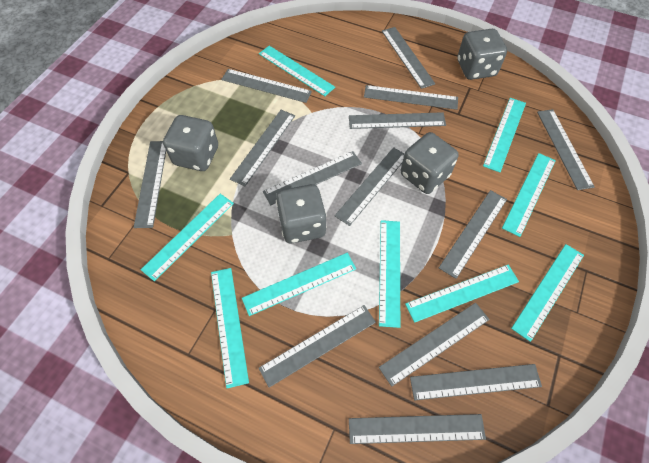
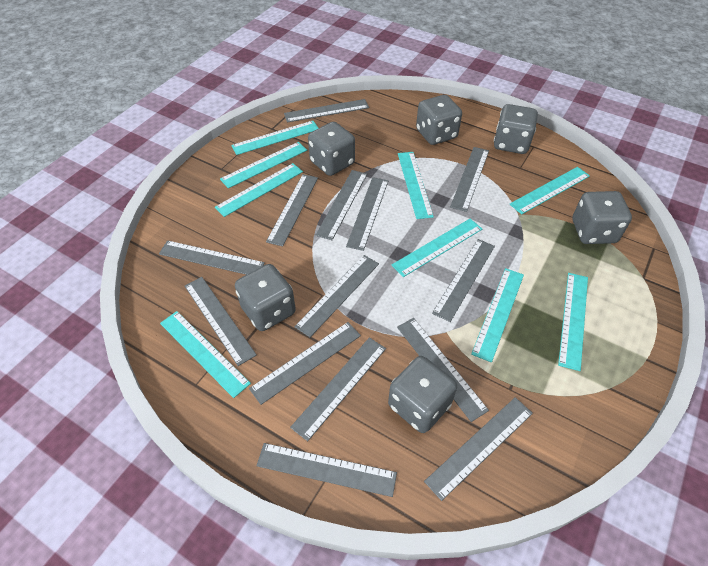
grey dice: [163,115,218,171] [276,184,327,243] [401,132,459,194] [457,29,507,80] = 4 -> [235,264,296,331] [308,122,355,176] [388,356,457,433] [416,95,462,145] [494,104,538,154] [573,191,632,244] = 6

